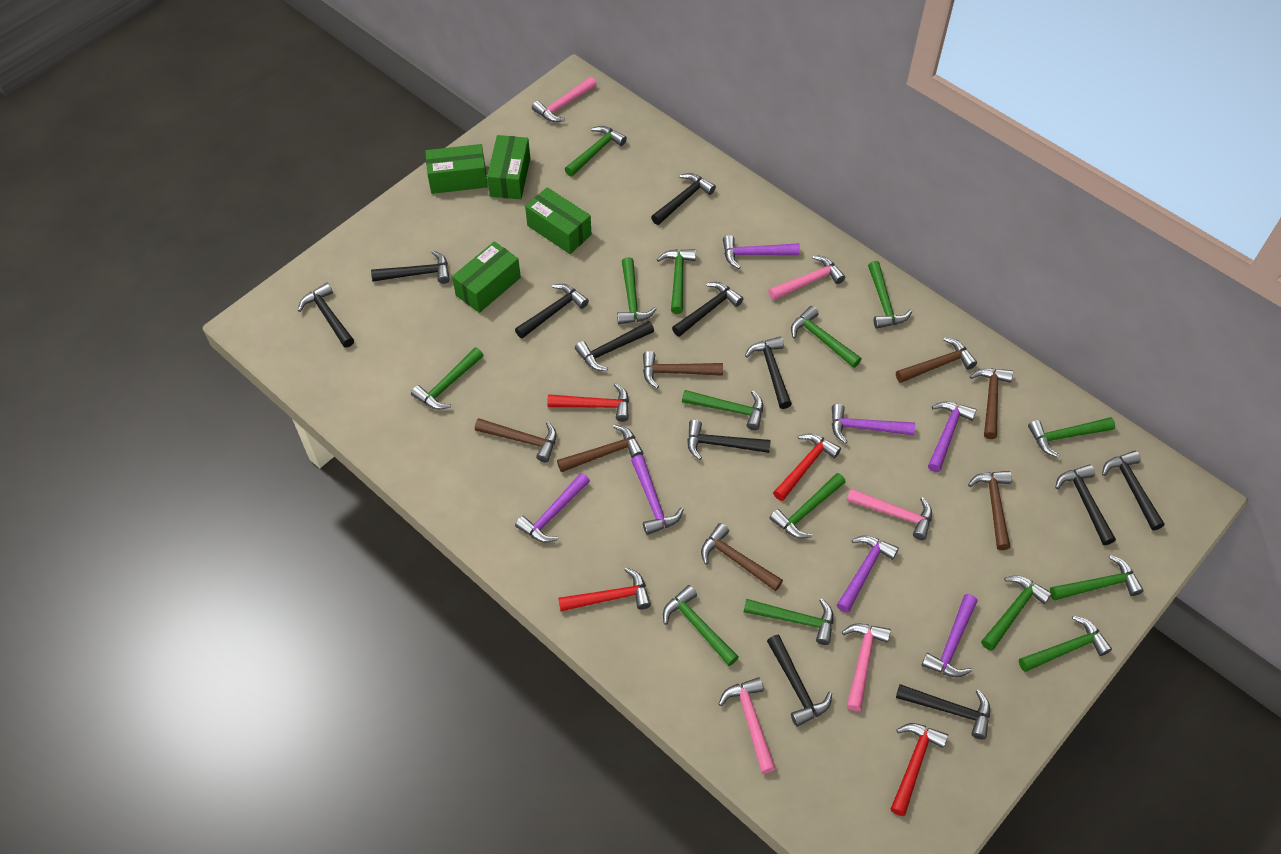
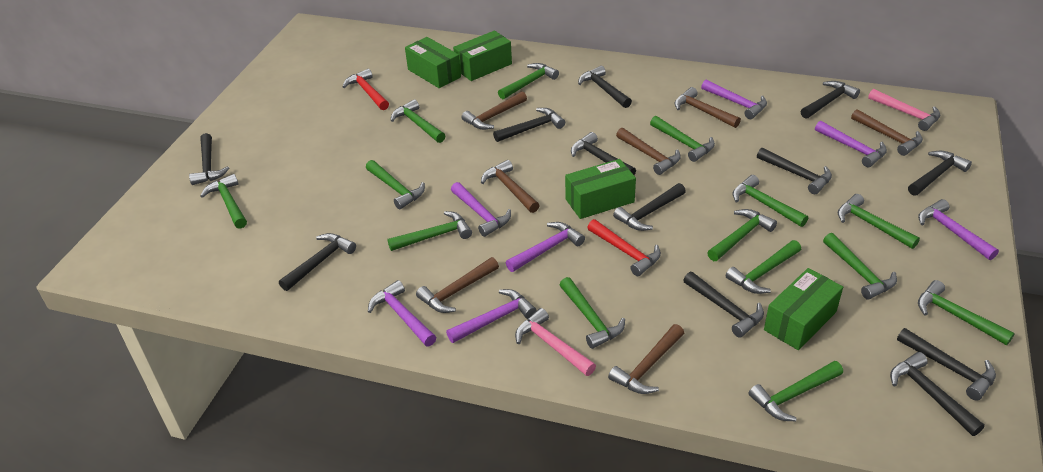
pink hammer: [532,77,597,122] [719,677,776,774] [768,255,845,300] [842,624,891,711] [846,488,932,540] = 5 -> [515,308,596,376] [868,89,940,131] = 2
red hammer: [547,383,629,422] [558,567,651,611] [773,433,841,501] [891,723,948,816] = 4 -> [342,69,389,110] [587,219,661,276] = 2

